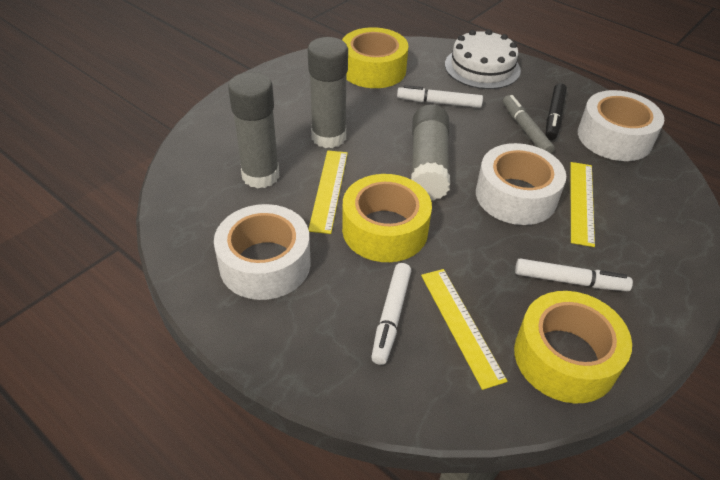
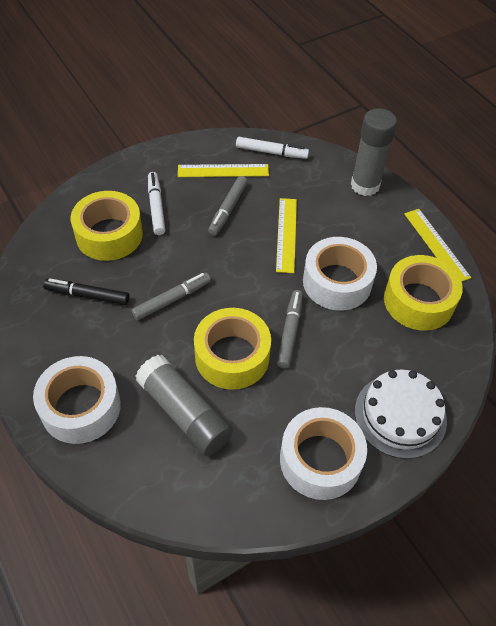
grey glue stick: [228,72,279,189] [308,37,348,148] [411,104,450,201] = 3 -> [135,355,233,456] [351,108,397,196] = 2
grey marker: [503,95,555,154] = 1 -> [131,272,211,320] [208,176,248,236] [277,290,303,368] = 3
white marker: [371,263,411,365] [397,85,483,108] [515,258,633,291] = 3 -> [148,172,165,235] [236,137,309,159] = 2

